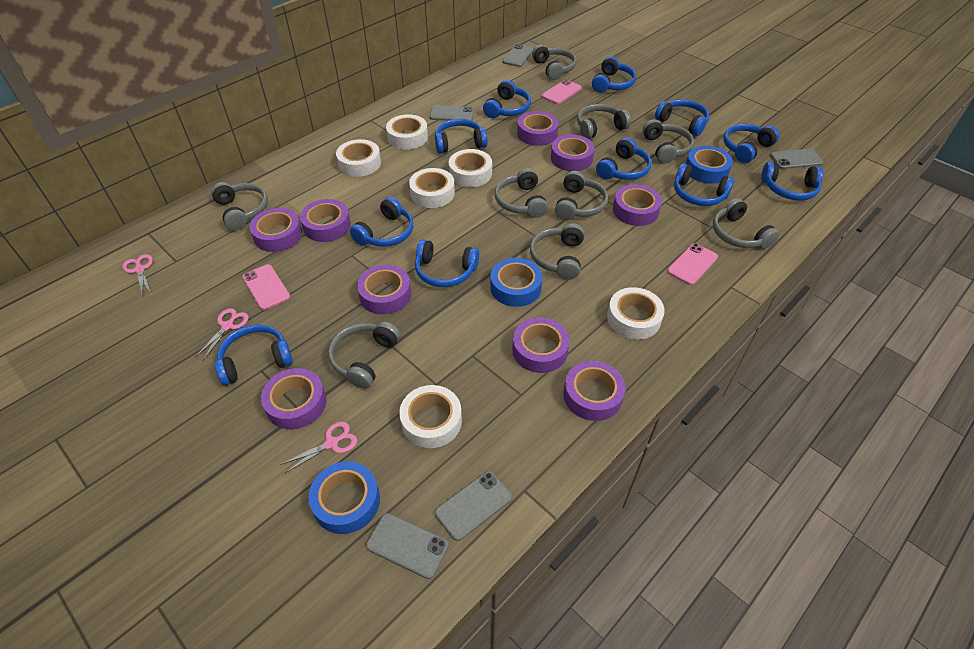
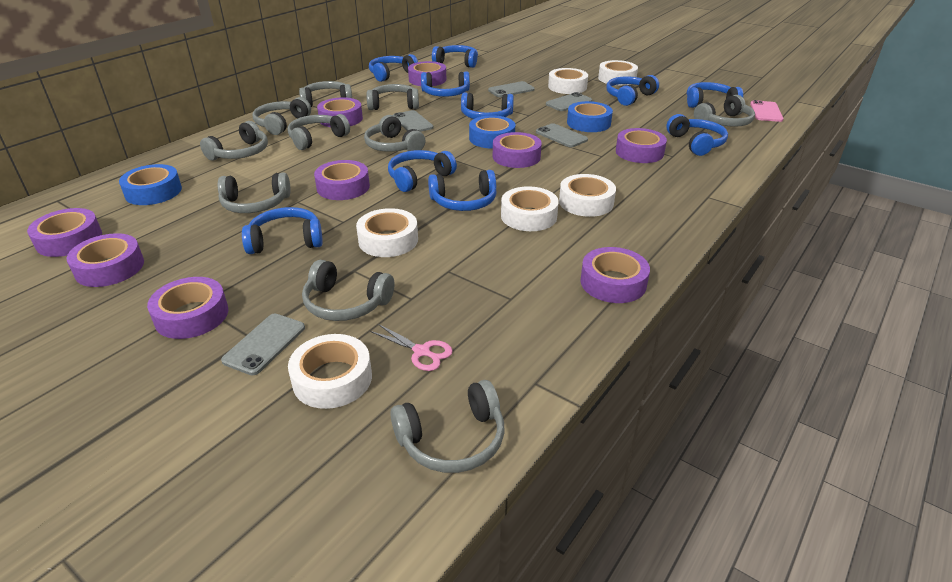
blue headphones: [215,325,293,385] [350,197,413,247] [415,240,479,287] [435,119,488,153] [483,80,531,118] [592,56,636,93] [596,137,652,180] [655,99,709,136] [674,163,735,206] [723,124,780,163] [761,162,824,200] = 11 -> [242,207,323,254] [369,54,418,82] [388,150,457,192] [421,71,470,97] [428,170,497,211] [432,45,478,68] [461,93,514,119] [606,75,659,106] [666,114,728,156] [687,82,743,108] = 10
grey headphones: [211,182,268,230] [328,322,400,389] [495,168,548,218] [530,223,584,280] [532,45,576,80] [555,171,608,220] [577,104,631,139] [643,119,694,164] [713,198,779,249] = 9 -> [200,121,268,161] [218,172,291,213] [253,97,311,135] [287,114,350,150] [299,81,352,107] [302,260,394,321] [364,115,425,152] [366,84,419,110] [390,380,505,473] [694,95,755,127] = 10
pink phone: [242,265,290,310] [542,79,582,104] [667,243,718,285] = 3 -> [750,100,784,122] = 1
pink scissors: [122,254,153,297] [195,308,249,360] [280,422,357,473] = 3 -> [370,324,453,371] = 1

